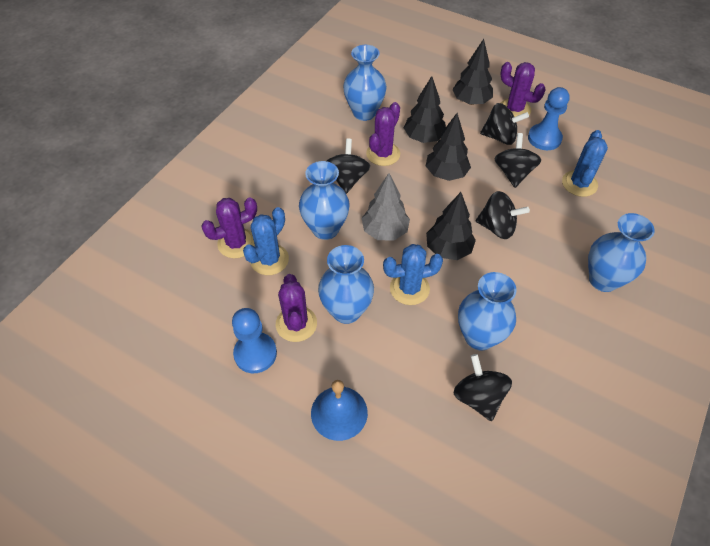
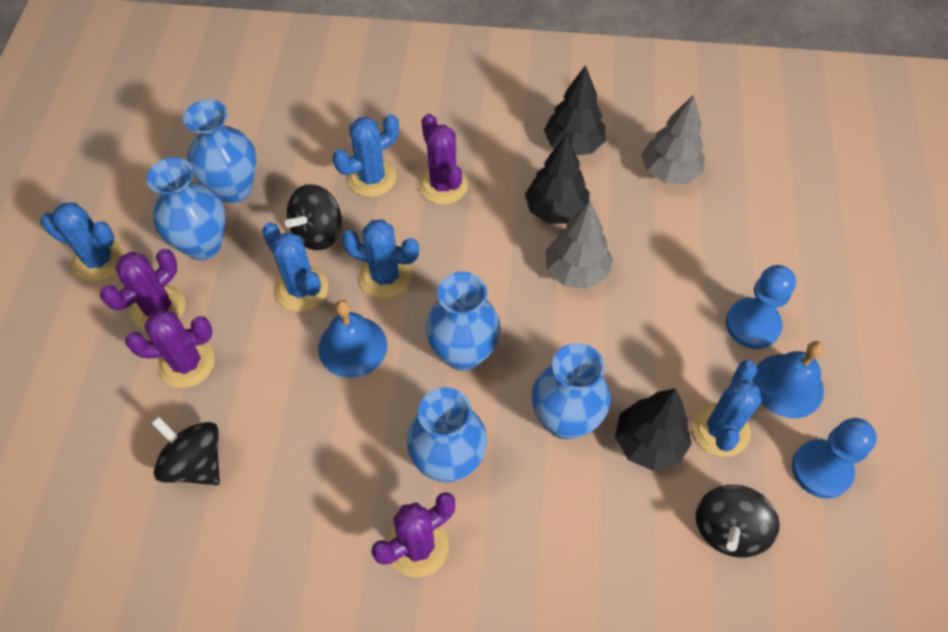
black spinning top: [327,139,371,194] [454,354,512,421] [476,191,530,239] [480,103,529,145] [494,133,541,188] = 5 -> [151,416,220,485] [285,184,342,251] [696,485,780,557] = 3
black tree: [404,76,446,143] [426,113,471,181] [426,192,476,260] [452,39,493,105] = 4 -> [525,135,590,224] [544,65,605,155] [615,389,692,471] = 3
blue bell: [311,380,368,441] = 1 -> [318,300,387,378] [752,341,824,418] = 2
blue cactus: [243,207,289,275] [383,244,443,305] [562,130,608,197] = 3 -> [41,202,125,282] [262,223,328,311] [333,114,399,197] [342,219,419,299] [692,360,762,457] = 5
grey tree: [362,173,410,241] = 1 -> [546,201,613,289] [641,94,705,184] = 2

